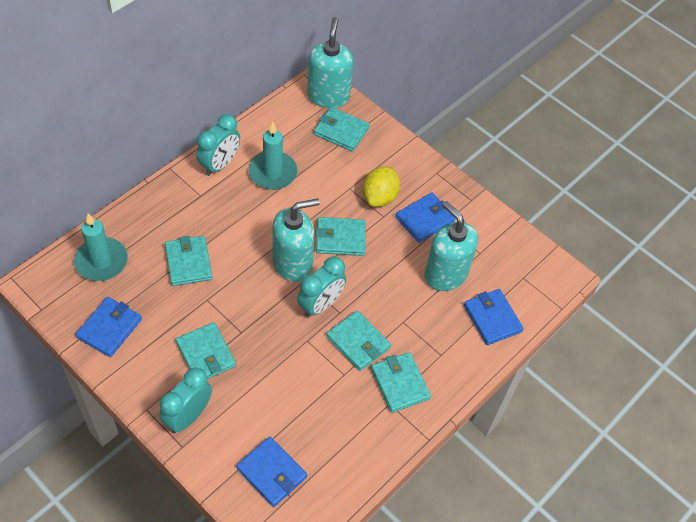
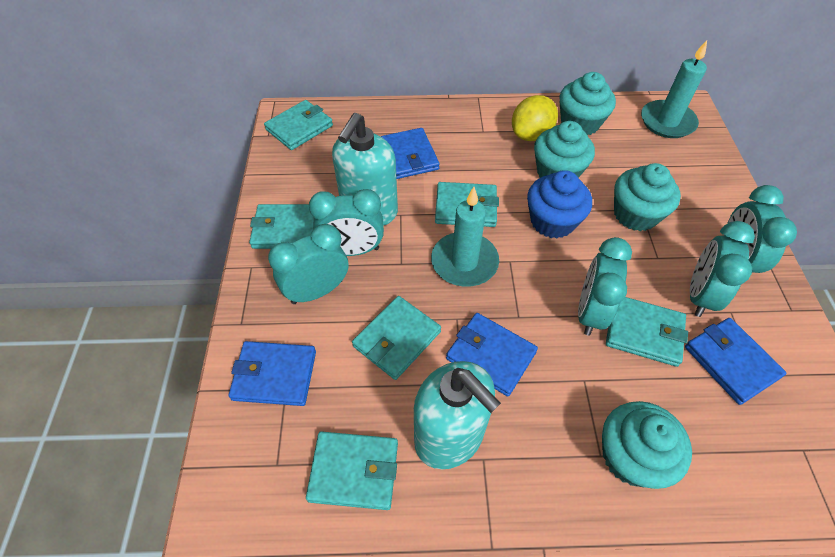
blue cupcake: none = 0 -> [527,170,592,239] = 1
turquoise clock: [159,368,212,433] [196,114,240,176] [297,256,346,318] = 3 -> [268,224,349,304] [309,189,384,256] [578,237,632,336] [690,221,755,317] [728,185,797,273] = 5
turquoise cupcake: none = 0 -> [534,121,595,178] [559,72,616,135] [602,401,692,489] [614,163,681,231] = 4
turquoise soap dispenser: [272,198,320,282] [307,17,353,108] [424,201,478,291] = 3 -> [332,113,398,226] [414,361,501,469] = 2

